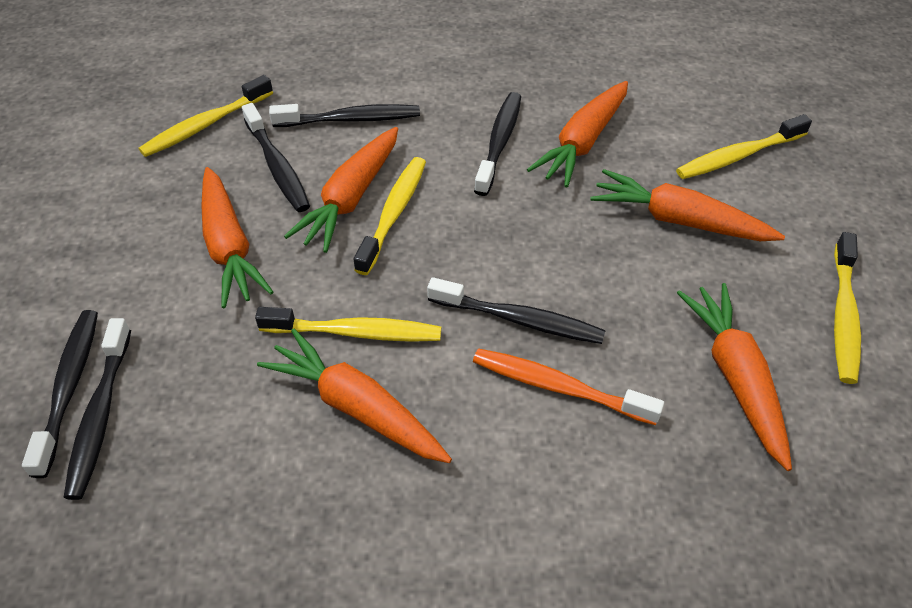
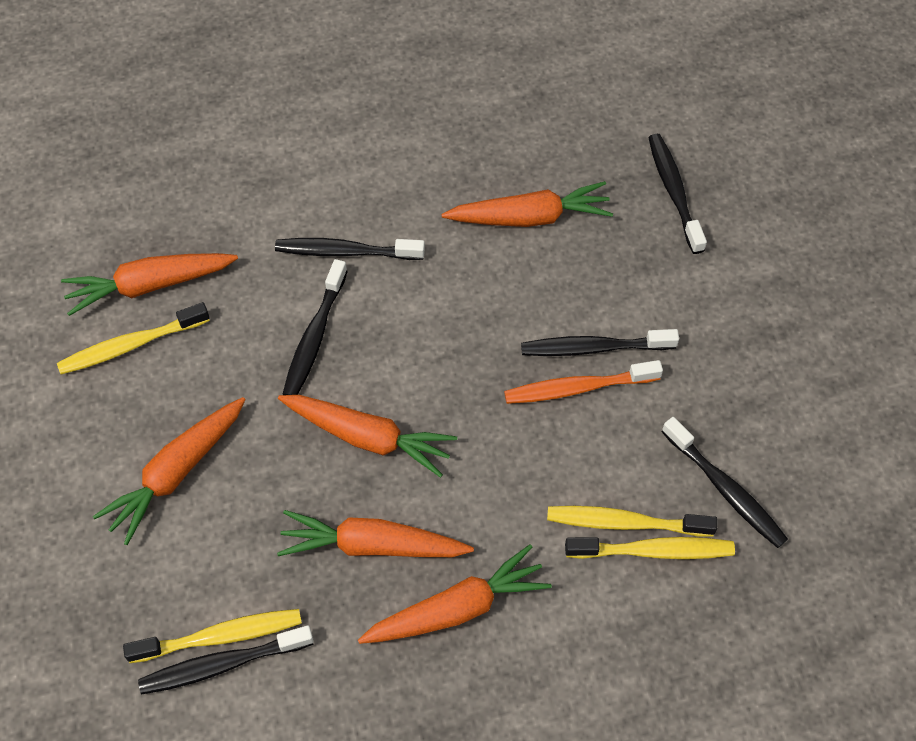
yellow toothbrush: [139,75,273,157] [255,307,441,342] [353,157,426,275] [676,114,812,179] [834,232,861,384] = 5 -> [57,302,210,375] [123,609,302,663] [547,506,717,537] [565,537,735,559] = 4

